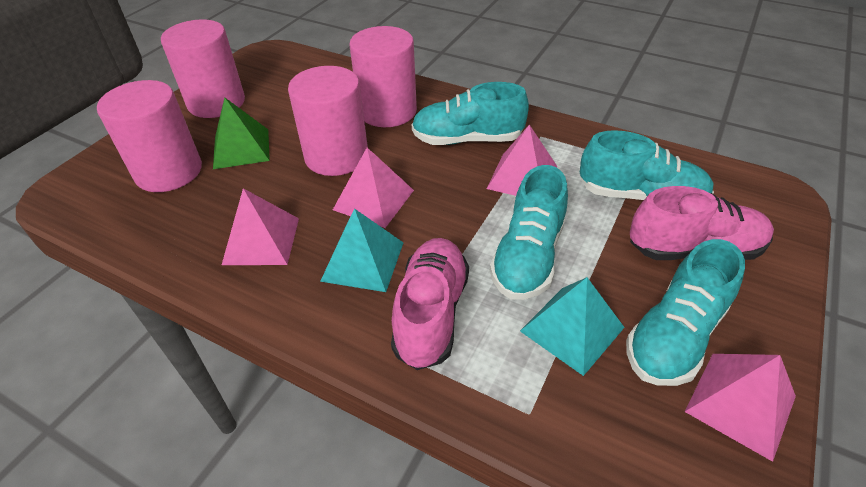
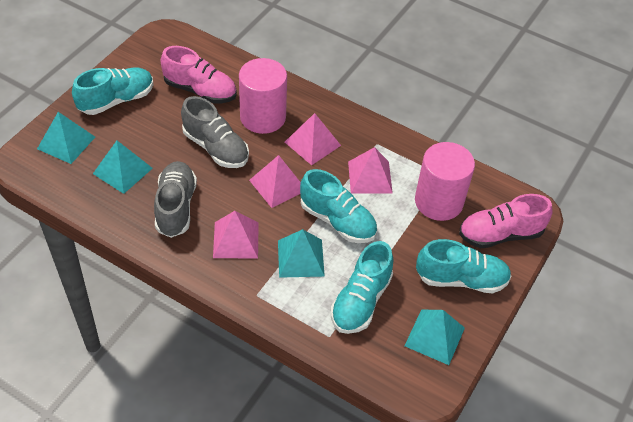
green pyramid: [213,97,270,169] = 1 -> none = 0
grey shoe: none = 0 -> [154,161,197,238] [181,96,249,168] = 2
pink cylinder: [97,80,202,192] [161,19,245,118] [288,66,368,176] [349,26,417,127] = 4 -> [239,58,287,134] [415,142,475,221] = 2
turquoise pyramid: [320,208,404,292] [520,277,625,376] = 2 -> [37,112,95,164] [93,141,153,194] [278,229,325,278] [405,310,465,365] = 4

